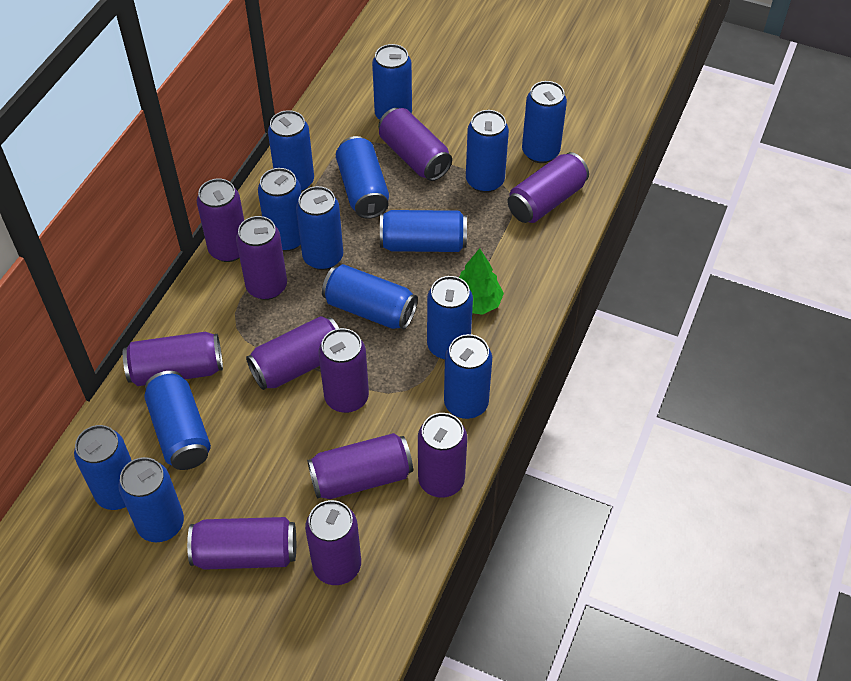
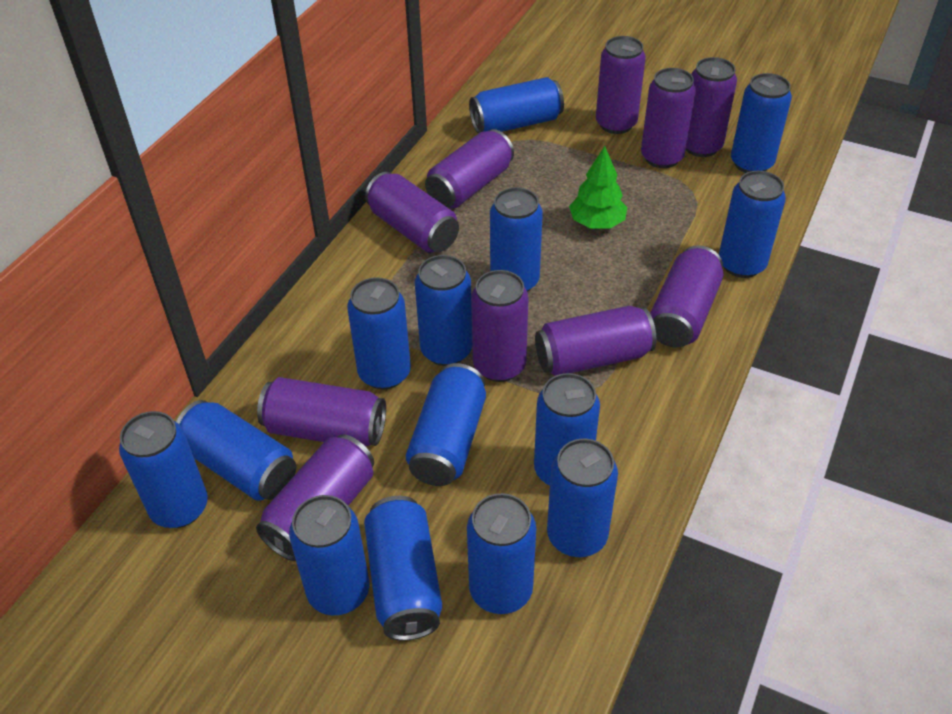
purple can: [123,332,223,386] [187,517,296,570] [197,178,244,262] [236,216,287,300] [246,316,339,390] [305,500,361,585] [307,433,413,499] [318,328,369,413] [378,108,452,181] [418,413,467,498] [507,152,589,223] = 11 -> [256,434,374,561] [257,377,386,447] [365,172,459,253] [425,129,514,208] [471,270,529,382] [535,305,657,376] [596,36,646,134] [641,68,696,168] [650,245,723,348] [686,57,737,157] = 10

